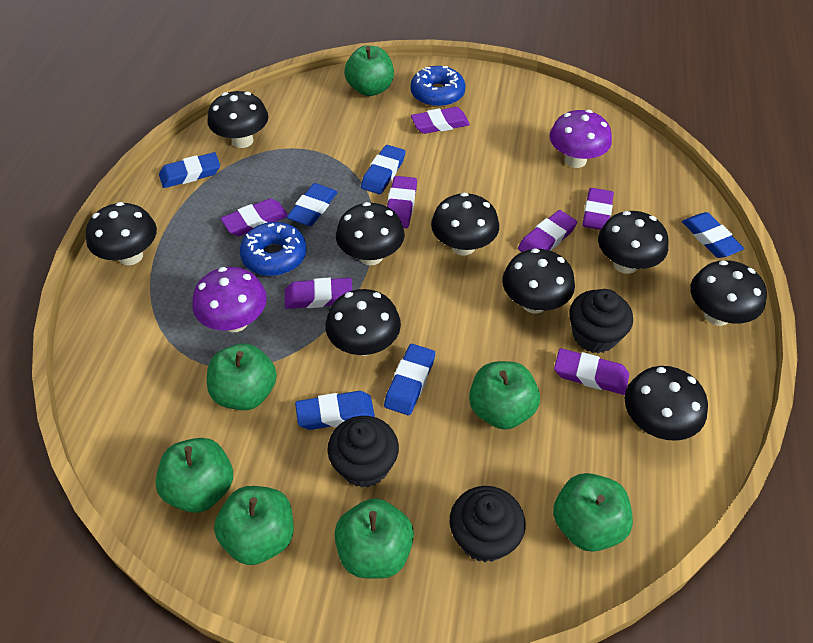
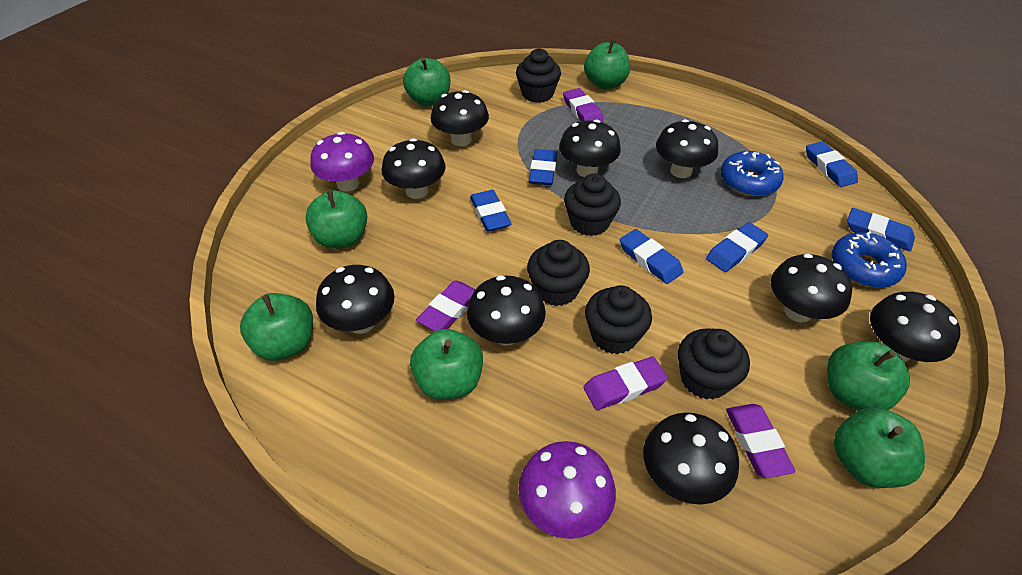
black cupcake: [327,416,399,488] [450,486,525,562] [569,289,633,353] = 3 -> [516,49,561,103] [527,240,590,306] [564,173,621,236] [585,285,652,354] [678,328,750,400] = 5
purple eraser: [220,198,288,236] [285,278,352,309] [387,176,417,228] [411,107,470,134] [518,210,577,252] [554,348,629,395] [582,188,614,230] = 7 -> [416,280,475,331] [563,88,604,123] [583,357,668,410] [726,404,795,478] = 4

